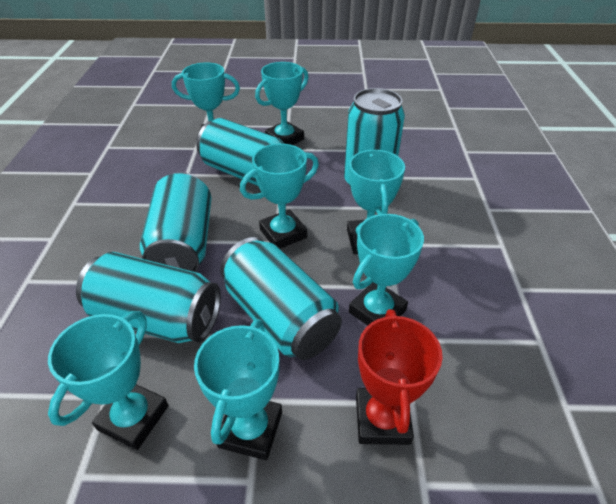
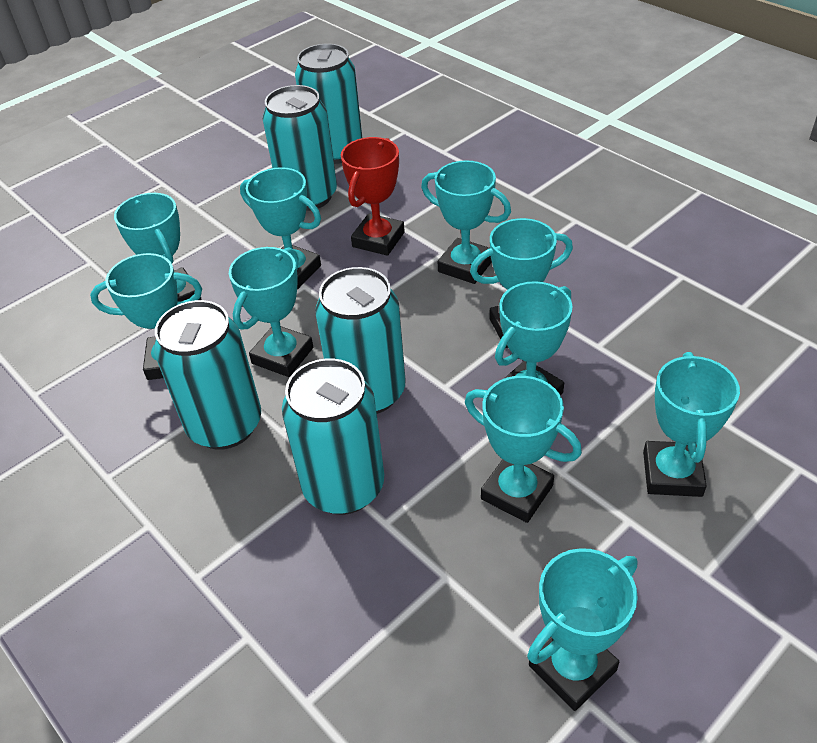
turquoise trophy: [48,311,169,450] [172,62,240,140] [194,319,282,460] [240,144,319,249] [255,62,308,145] [347,150,405,254] [349,214,424,326] = 7 -> [90,253,202,380] [114,193,202,302] [229,247,313,377] [240,167,321,289] [421,160,511,284] [465,376,582,523] [470,218,573,348] [495,281,573,396] [527,548,638,711] [643,352,740,497] = 10

